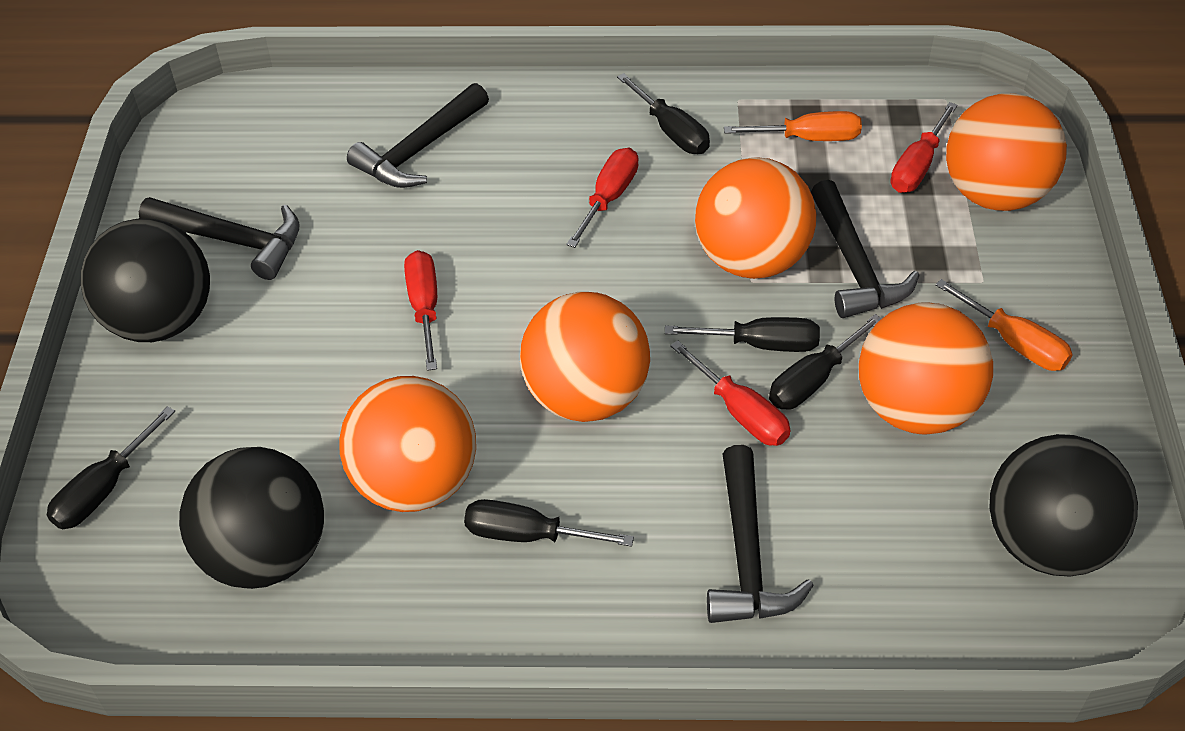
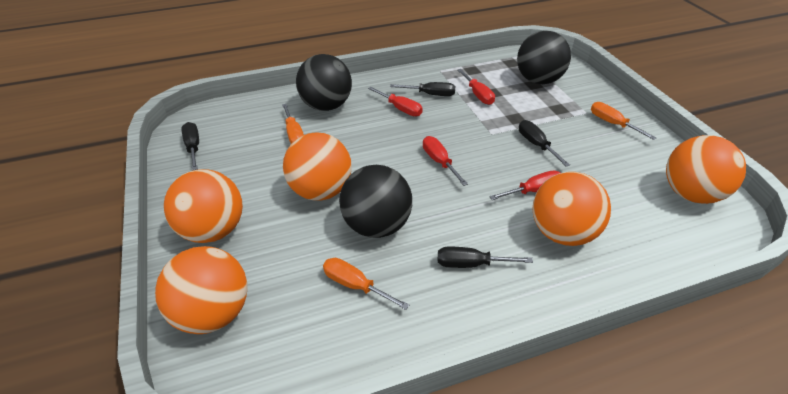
black hammer: [139,197,300,280] [347,83,489,188] [707,445,814,623] [811,180,920,318] = 4 -> none = 0
black screwdriver: [47,406,175,529] [464,499,634,547] [617,73,710,154] [665,317,820,352] [769,314,882,410] = 5 -> [181,122,199,171] [390,82,455,96] [438,247,533,268] [519,120,570,167] = 4
orange screwdriver: [724,111,862,141] [935,279,1073,371] = 2 -> [282,104,304,144] [323,258,409,310] [591,102,657,140] = 3

